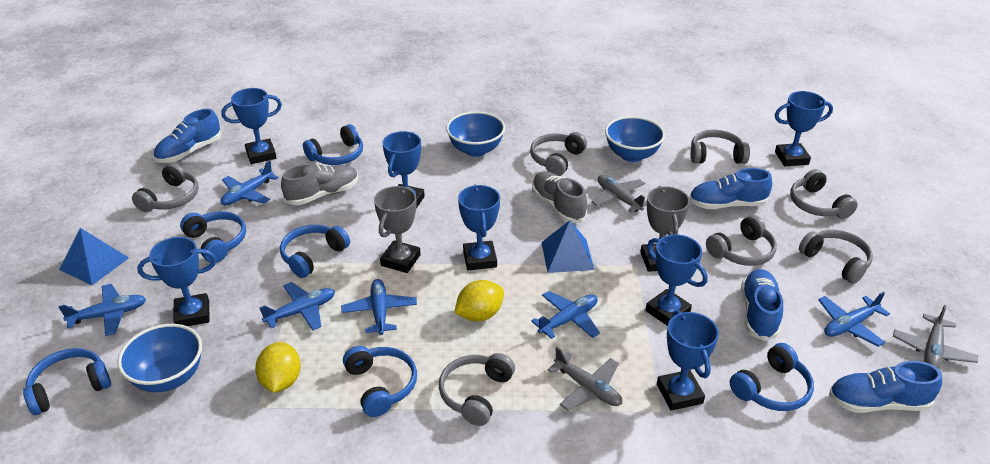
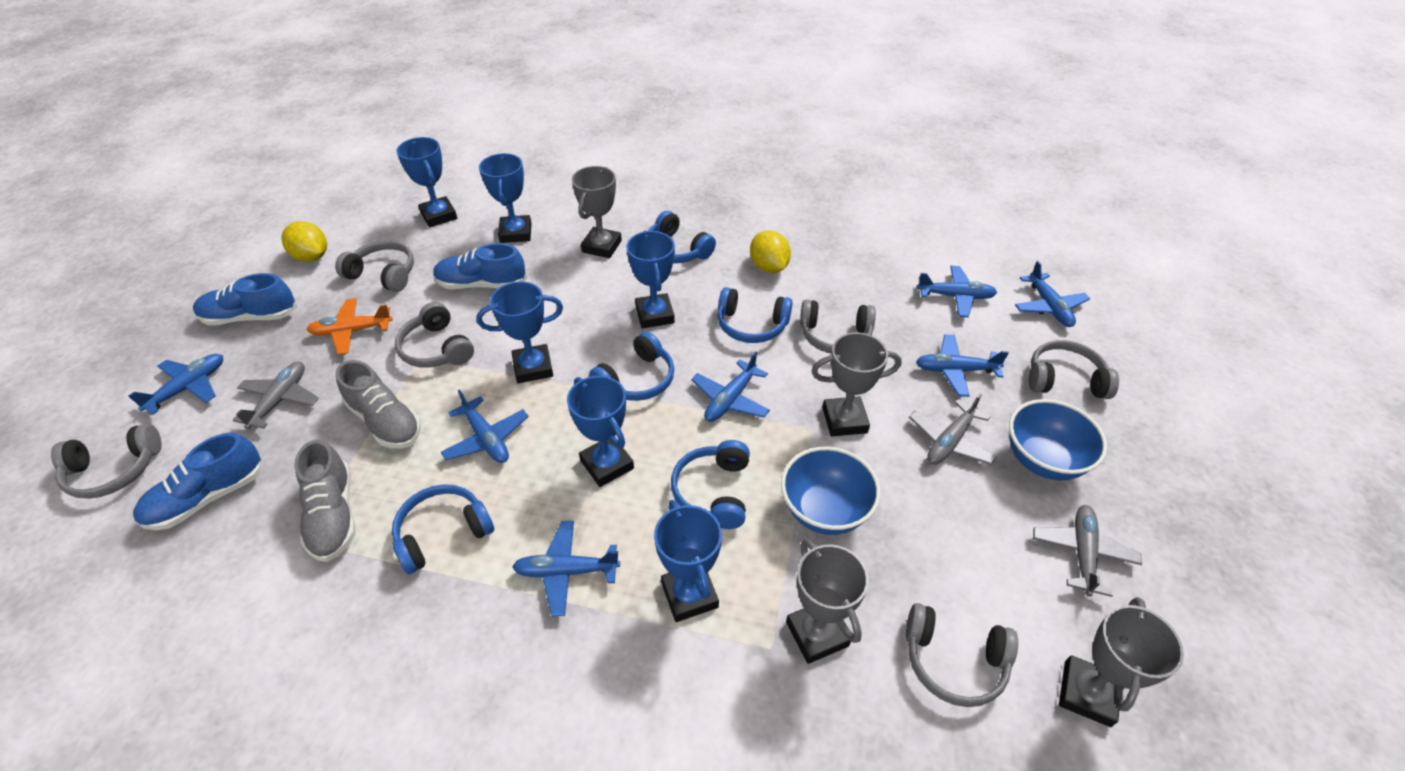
blue bowl: [117,324,202,392] [446,111,505,157] [605,116,665,162] = 3 -> [781,447,881,535] [1009,399,1107,480] = 2
blue headphones: [23,348,111,415] [180,211,246,263] [280,225,350,278] [303,124,363,165] [343,346,417,417] [730,343,814,411] = 6 -> [392,484,494,574] [589,331,674,401] [648,211,716,263] [671,440,750,529] [718,287,793,343] = 5
blue plane: [58,284,146,336] [221,161,279,205] [259,282,335,330] [341,279,417,335] [531,291,600,339] [818,292,890,347] = 6 -> [128,354,223,415] [441,389,529,463] [512,521,620,616] [691,352,770,422] [916,335,1009,397] [917,266,997,317] [1015,261,1090,327] = 7
blue pyramid: [59,228,129,285] [541,220,594,273] = 2 -> none = 0
blue shoe: [154,109,222,163] [689,168,772,209] [741,269,783,341] [829,361,942,413] = 4 -> [133,432,264,530] [193,273,297,325] [433,243,527,289] = 3
blue trophy: [137,237,216,326] [221,88,282,164] [382,131,425,208] [458,185,500,270] [645,234,708,326] [657,310,719,411] [775,91,833,166] = 7 -> [396,137,457,227] [476,281,563,383] [479,153,531,243] [567,376,634,487] [626,231,675,329] [654,500,722,622] = 6
grey headphones: [132,163,198,212] [439,353,515,426] [530,132,587,176] [691,130,750,164] [706,215,777,266] [790,169,858,219] [799,230,873,284] = 7 -> [51,424,162,499] [335,241,414,292] [395,302,474,368] [800,300,876,354] [906,603,1018,707] [1029,340,1119,399] = 6
grey trophy: [374,186,421,273] [641,186,690,272] = 2 -> [572,166,622,258] [786,538,869,664] [812,332,902,436] [1059,597,1184,727] = 4
orange plane: none = 0 -> [306,298,393,355] = 1

